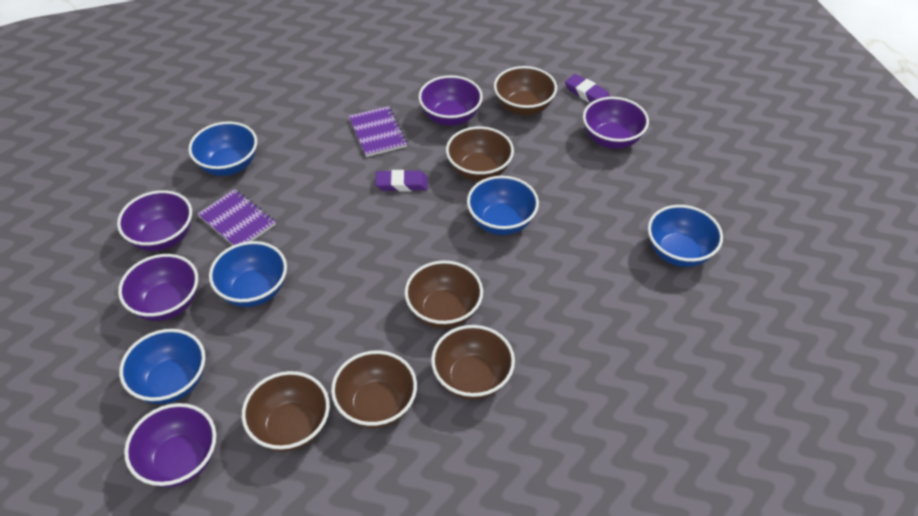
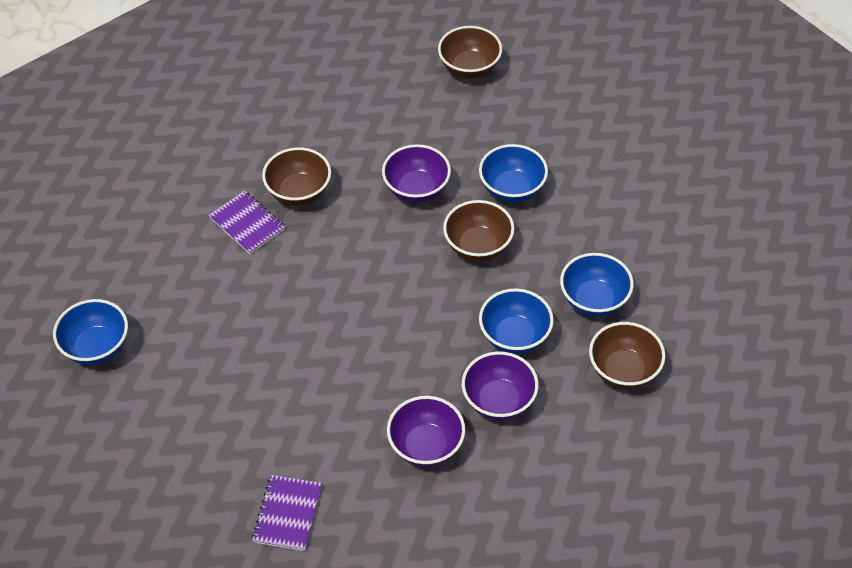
blue bowl: [119,329,205,404] [188,121,257,176] [209,241,287,307] [467,176,539,235] [648,205,723,267] = 5 -> [53,299,128,365] [479,144,548,203] [479,289,554,354] [560,253,634,317] = 4
brown bowl: [242,371,330,452] [331,350,417,428] [404,261,483,329] [431,325,515,400] [446,126,514,181] [494,66,557,116] = 6 -> [262,147,331,206] [438,26,502,78] [443,200,514,261] [589,322,665,389] = 4
purple bowl: [117,190,192,251] [118,254,198,321] [124,403,216,487] [418,75,483,126] [583,97,649,149] = 5 -> [382,144,451,203] [387,396,465,467] [462,351,539,420] = 3
purple eraser: [375,170,428,192] [565,74,610,102] = 2 -> none = 0

